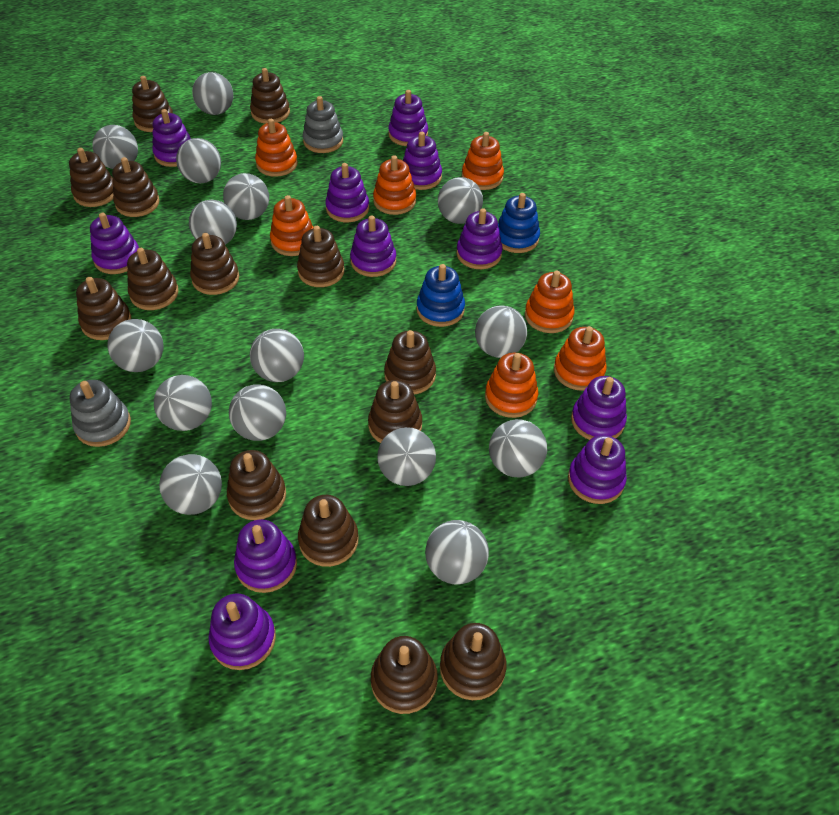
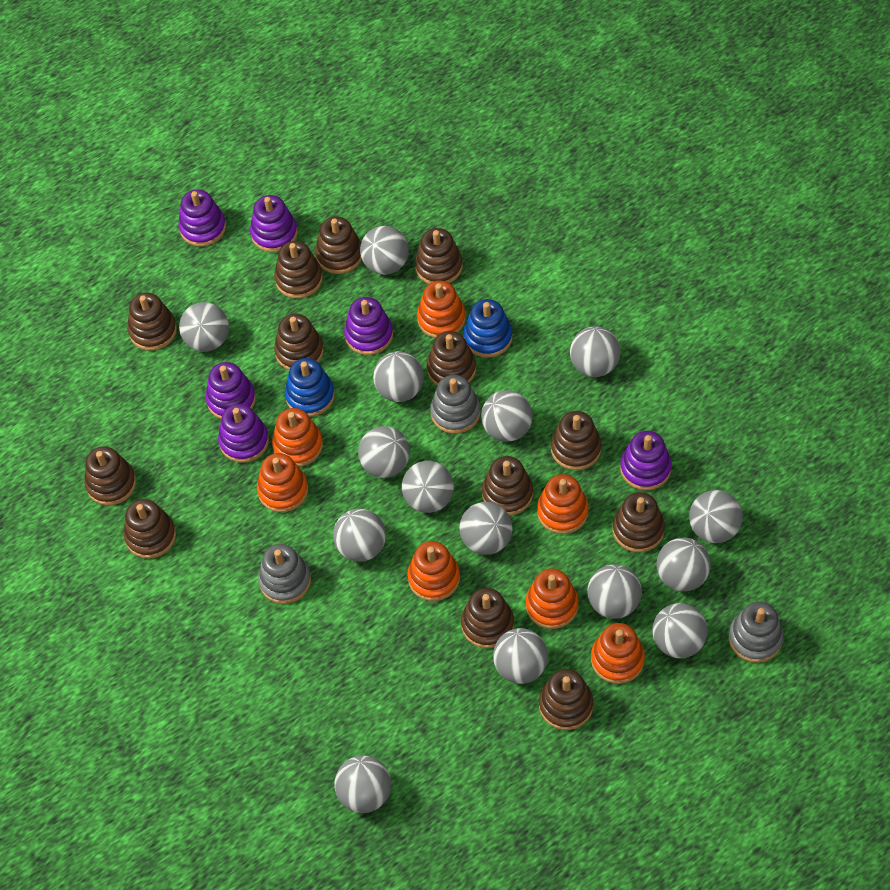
brown stacking toy: [69,148,114,207] [76,277,131,340] [112,157,160,217] [127,248,179,310] [132,76,173,132] [190,233,239,295] [227,450,286,520] [250,68,290,124] [297,226,344,287] [298,495,359,567] [368,380,422,443] [371,636,438,714] [384,330,436,395] [440,623,507,700] = 14 -> [84,446,136,506] [124,499,176,559] [127,293,177,351] [274,241,323,298] [274,314,324,370] [315,216,362,274] [415,228,463,284] [427,331,476,386] [461,588,514,648] [482,456,533,516] [539,669,593,730] [551,411,602,470] [613,492,665,552] = 13
grey stacking toy: [70,380,131,447] [303,96,343,153] = 2 -> [258,544,311,604] [430,375,480,434] [729,602,783,663] = 3
purple stacking toy: [90,213,139,274] [152,109,191,167] [209,594,276,670] [234,519,297,593] [325,163,369,222] [350,216,396,277] [388,90,428,146] [403,132,442,190] [457,208,503,269] [568,435,627,504] [571,376,627,440] = 11 -> [178,190,226,247] [206,362,256,419] [218,404,269,463] [250,195,298,252] [344,297,393,355] [620,431,672,491] = 6

